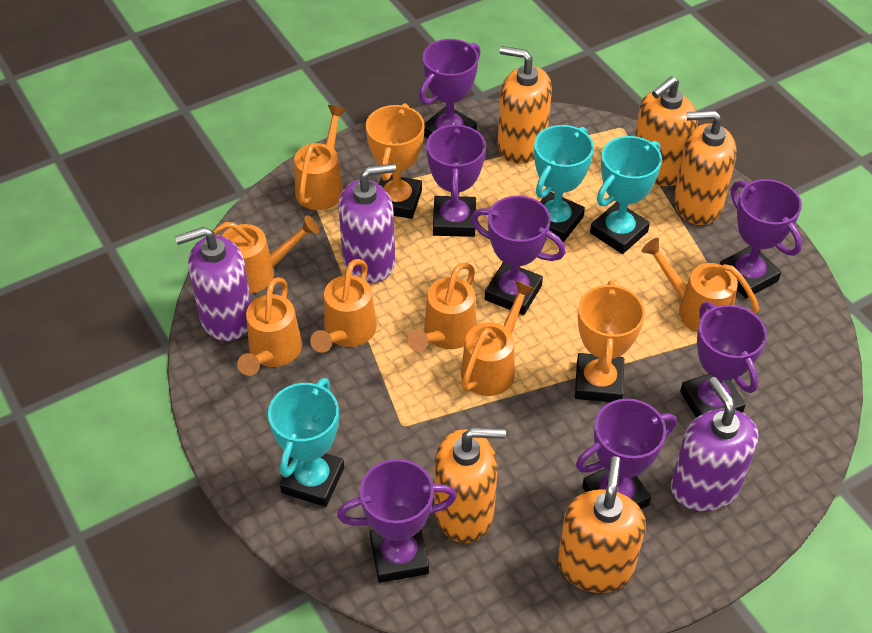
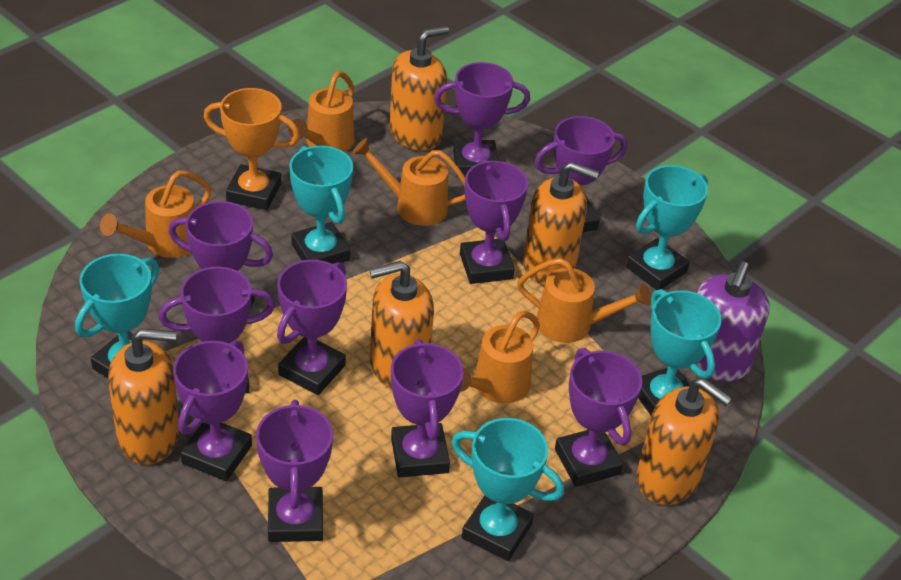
orange trophy: [366,103,425,219] [575,280,645,402] = 2 -> [204,88,300,210] = 1
orange watering can: [213,215,319,294] [237,277,302,376] [294,105,347,210] [310,259,377,353] [407,263,477,351] [461,280,535,396] [642,238,759,333] = 7 -> [100,171,211,258] [288,71,355,152] [352,138,466,226] [460,311,540,404] [517,258,652,343] = 5
purple soap dispenser: [175,227,252,341] [338,163,396,283] [671,377,758,512] = 3 -> [696,262,770,382] = 1
purple trophy: [337,459,457,583] [419,39,481,138] [426,122,486,237] [471,196,566,315] [576,398,677,509] [680,302,767,418] [720,179,802,298] = 7 -> [159,267,275,394] [169,201,273,307] [173,340,252,481] [256,400,333,542] [277,260,347,395] [391,339,464,477] [434,62,530,177] [460,159,528,284] [535,116,628,232] [555,348,642,487] = 10
turquoise trophy: [268,378,344,507] [534,125,594,242] [590,136,662,254] = 3 -> [75,254,159,378] [289,146,353,264] [452,418,564,561] [626,165,708,290] [638,289,721,415] = 5

